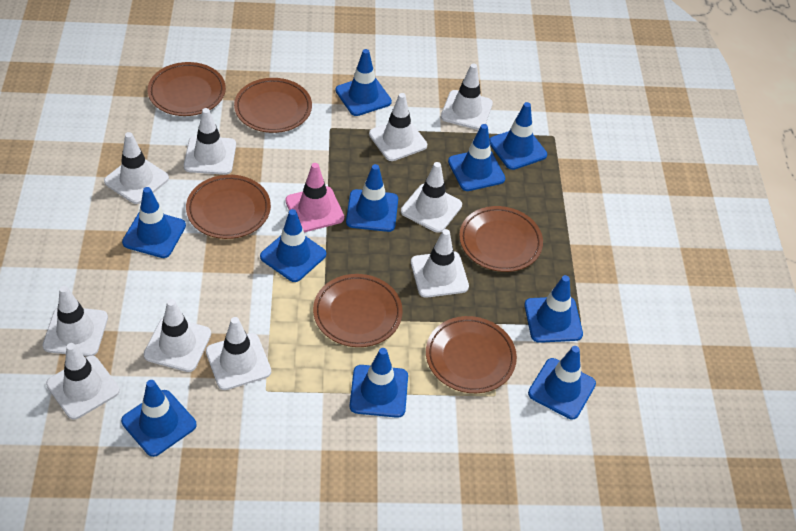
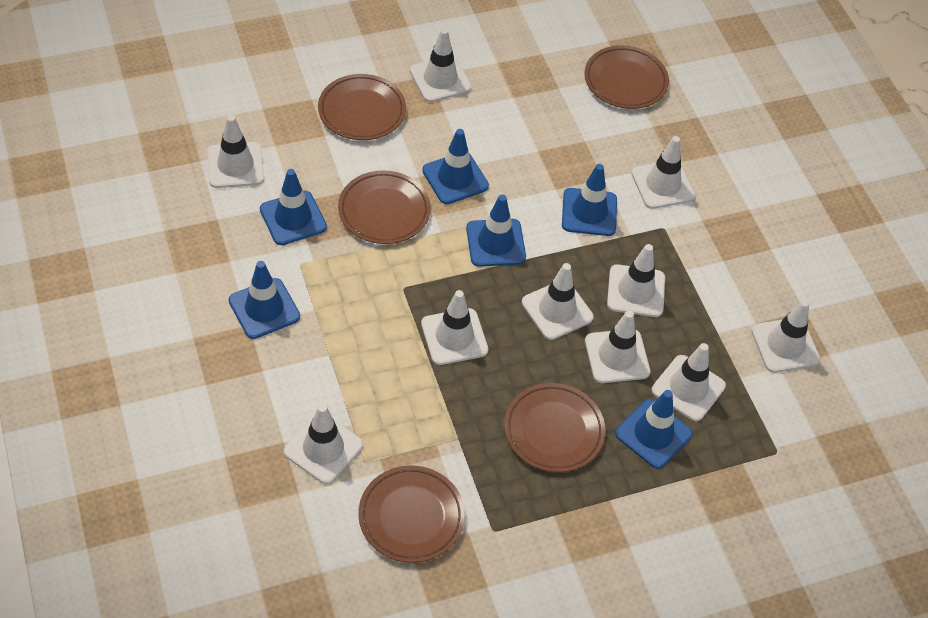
blue traffic cone: [121,380,197,457] [122,187,186,258] [260,209,326,282] [336,49,392,116] [346,164,398,232] [350,348,408,418] [448,124,505,191] [489,102,547,170] [524,275,583,343] [528,346,596,419] = 10 -> [229,261,300,339] [260,169,327,245] [422,129,489,204] [466,195,526,267] [562,164,617,236] [615,390,692,469] = 6
brown plate: [148,62,226,116] [186,175,271,239] [234,78,312,133] [313,274,403,347] [426,316,517,393] [459,206,543,272] = 6 -> [318,74,406,140] [338,170,431,244] [358,465,465,563] [504,383,606,472] [584,45,669,109] = 5
pink traffic cone: [285,163,344,232] = 1 -> none = 0

